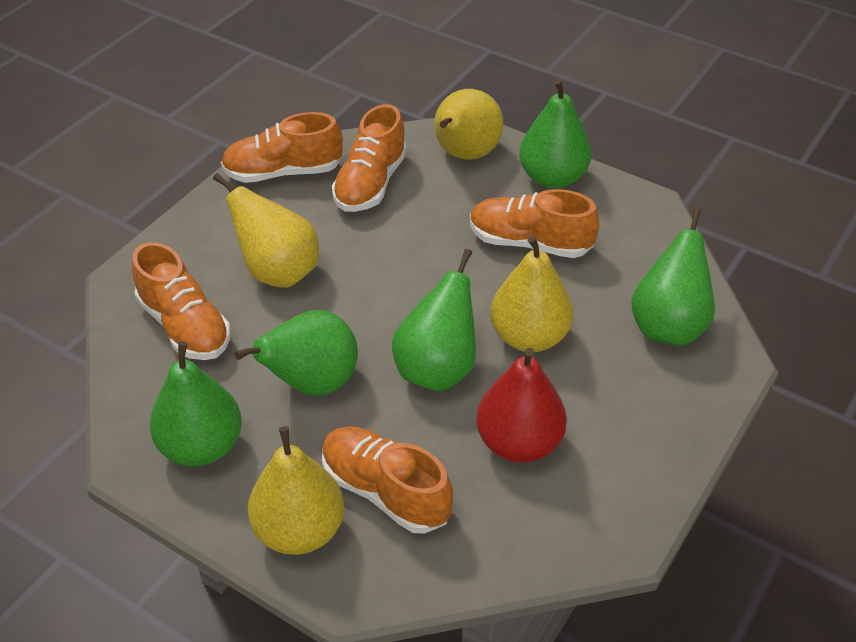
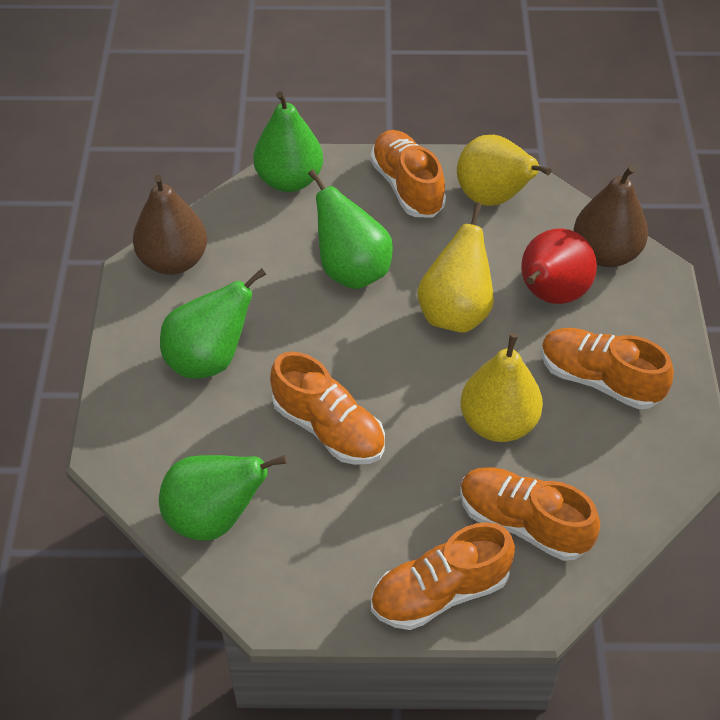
brown pear: none = 0 -> [133,175,207,275] [573,166,648,267] = 2
green pear: [150,341,242,467] [235,310,358,396] [392,249,476,391] [519,78,592,189] [631,208,715,346] = 5 -> [159,455,287,541] [160,268,266,379] [253,91,323,192] [308,169,393,289] = 4
yellow pear: [213,173,319,288] [248,426,344,555] [434,89,503,160] [490,236,573,352] = 4 -> [417,203,494,333] [457,135,552,206] [461,333,543,442] = 3

